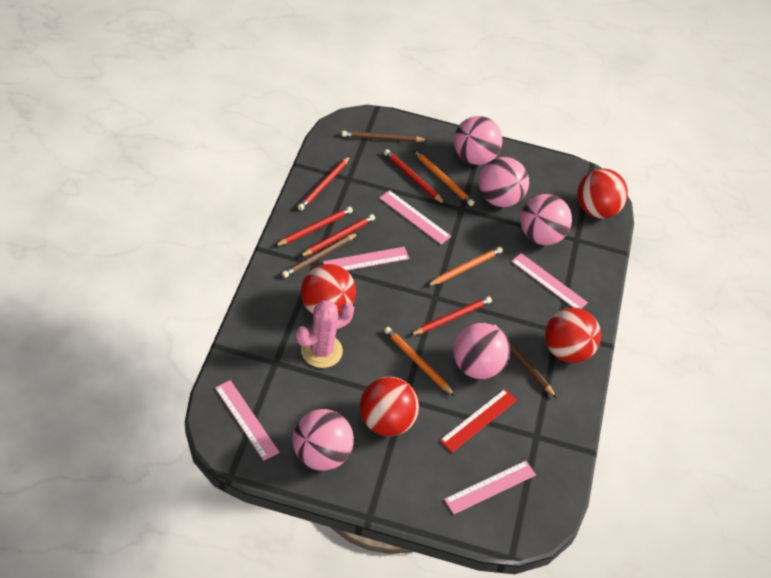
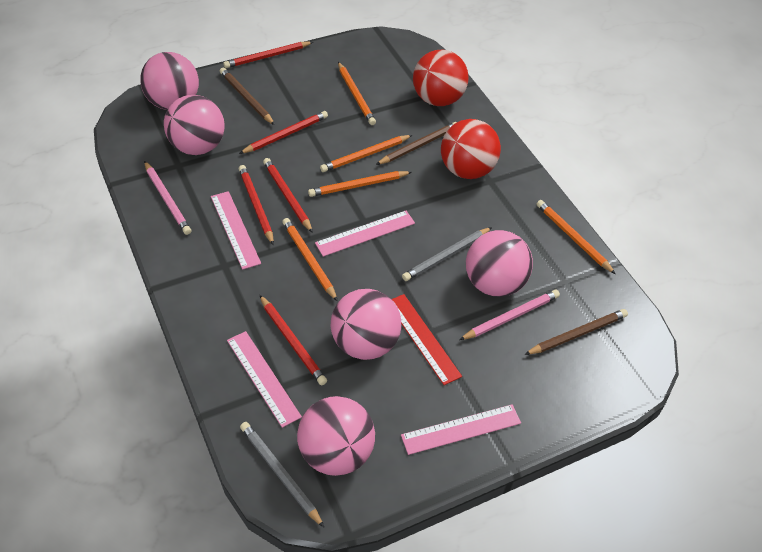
grey pencil: none = 0 -> [240,422,324,527] [402,227,492,281] = 2
orange pencil: [384,327,455,396] [414,150,474,206] [427,247,503,286] = 3 -> [282,218,338,301] [308,171,411,197] [320,135,412,172] [338,62,376,125] [537,200,616,274] = 5
pink cactus: [296,300,354,368] = 1 -> none = 0
pink pencil: none = 0 -> [144,161,191,235] [459,290,560,340] = 2
pink ruler: [215,380,279,461] [323,247,410,271] [379,190,451,245] [444,461,536,515] [511,253,588,309] = 5 -> [211,191,261,270] [227,331,302,428] [315,211,415,257] [401,404,521,455] = 4
red ball: [301,264,356,315] [360,377,419,436] [545,307,601,363] [577,168,628,219] = 4 -> [413,50,469,106] [441,119,501,179] = 2

